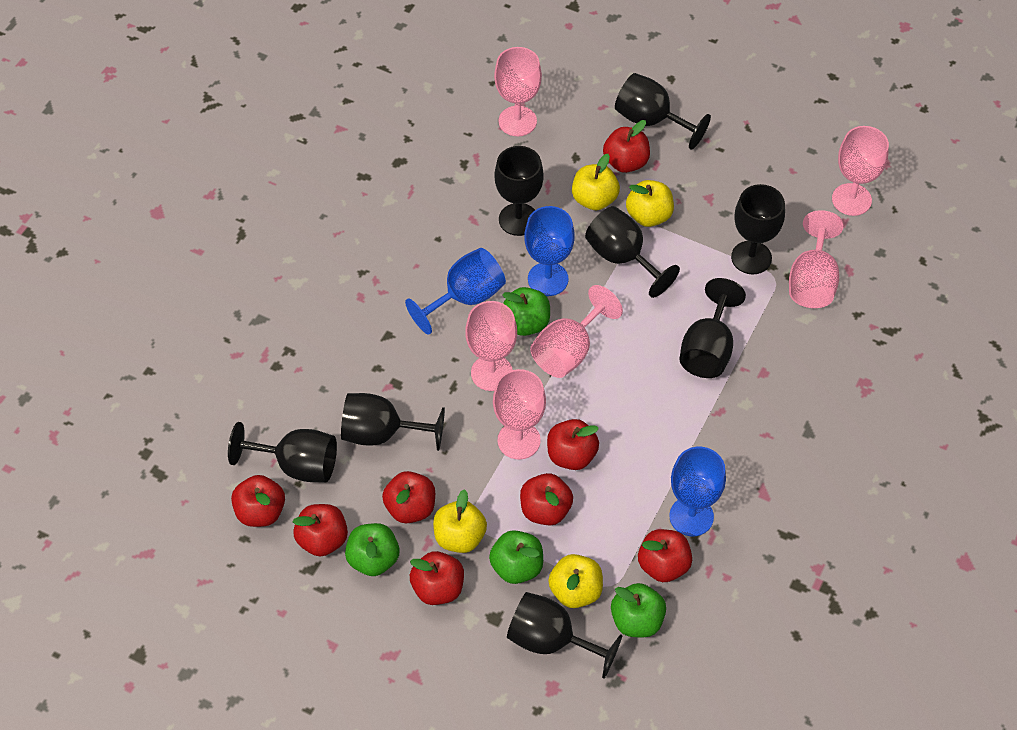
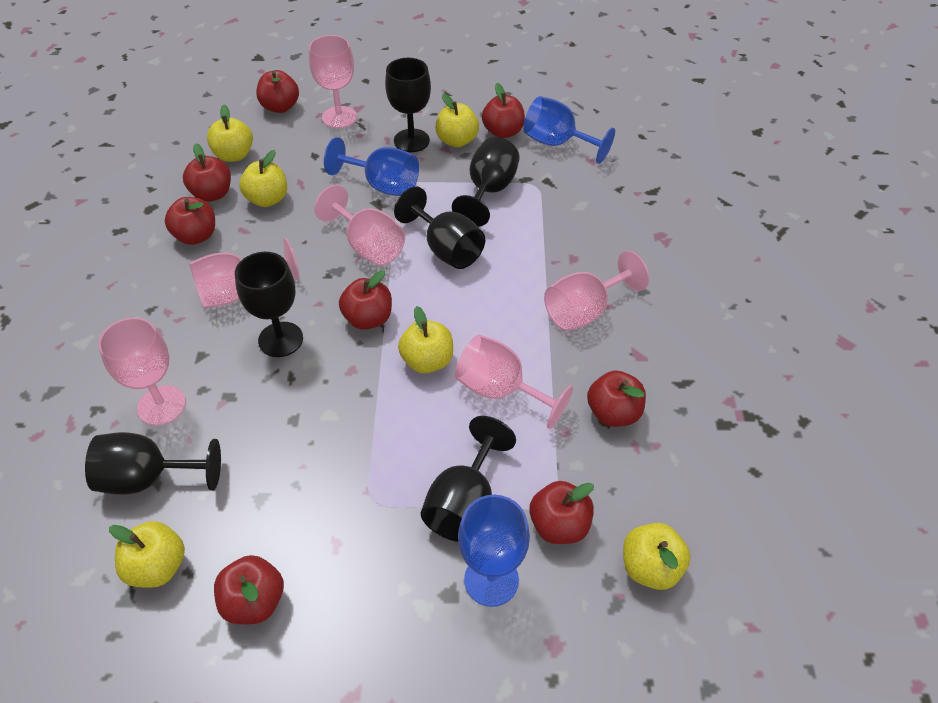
black goblet: [228,422,337,482] [341,393,445,451] [494,146,544,236] [507,592,622,679] [585,206,680,298] [615,73,711,150] [679,278,746,378] [731,184,785,274] = 8 -> [85,432,221,495] [235,252,303,357] [385,58,431,152] [394,186,485,269] [421,416,516,542] [452,137,520,227] = 6
green apple: [345,523,400,576] [489,530,543,584] [502,287,550,336] [611,583,666,637] = 4 -> none = 0
yellow apple: [433,489,487,553] [548,554,603,608] [572,154,620,210] [626,180,674,227] = 4 -> [109,521,185,588] [207,105,253,162] [239,150,287,207] [398,306,453,373] [435,94,479,147] [623,523,691,590] = 6

